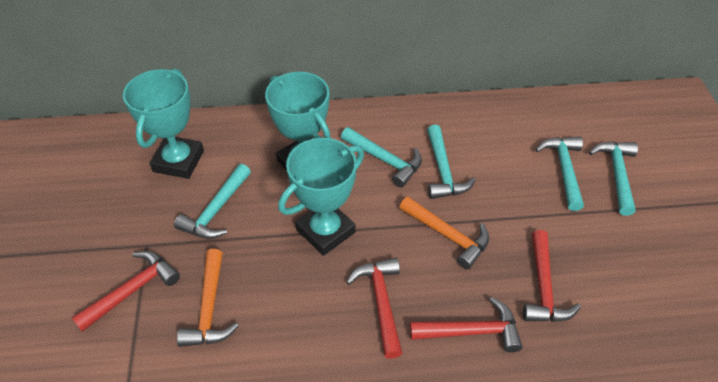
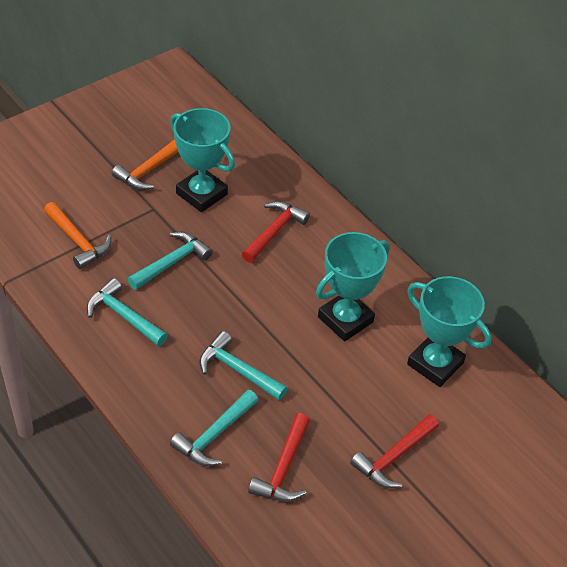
red hammer: [72,251,180,332] [346,258,402,359] [410,297,523,352] [523,230,581,322] = 4 -> [242,201,310,263] [248,413,310,502] [350,414,439,488] = 3
turquoise hammer: [174,164,251,239] [341,127,422,188] [427,125,476,199] [535,137,584,211] [589,141,638,216] = 5 -> [87,278,168,346] [128,232,213,290] [170,390,259,466] [200,331,288,400] = 4

